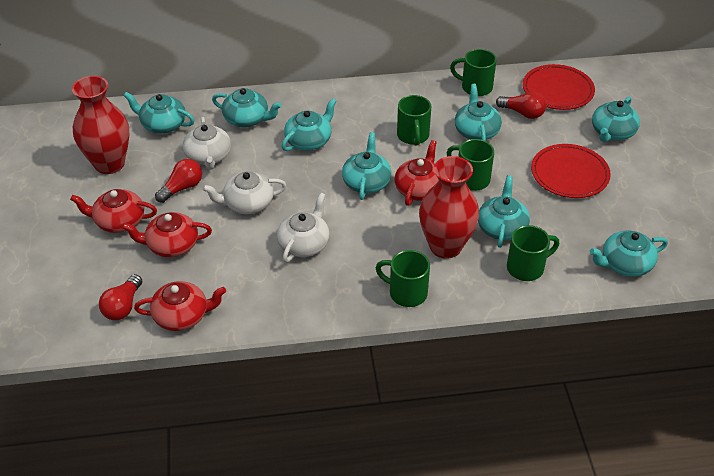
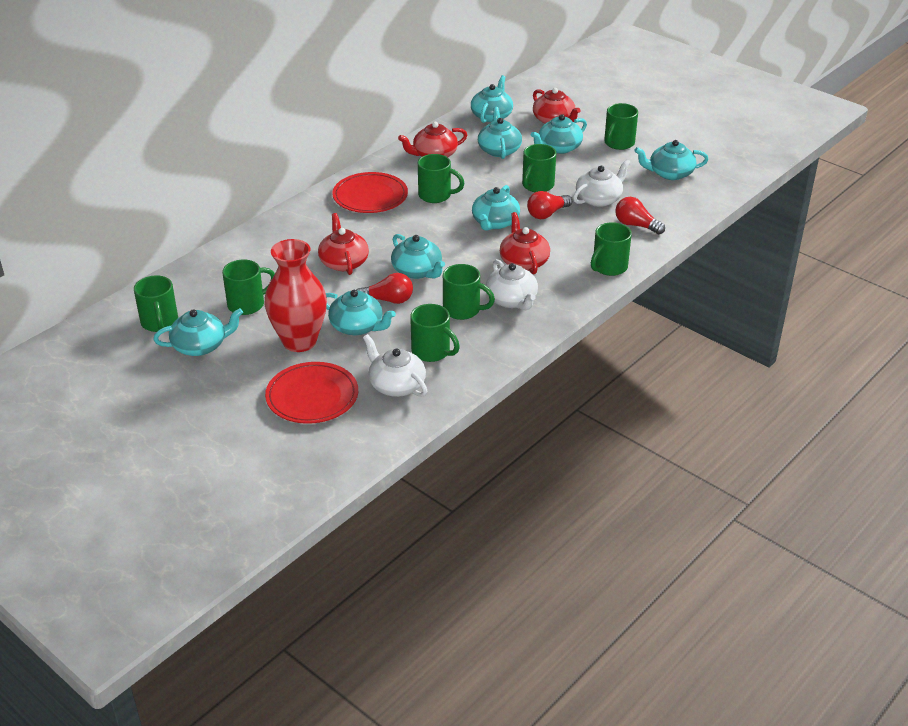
green mug: [376,250,430,307] [397,95,431,146] [447,139,494,191] [450,49,497,96] [507,225,559,281] = 5 -> [134,275,178,332] [222,260,275,315] [410,304,460,362] [418,154,465,203] [443,264,495,320] [522,144,556,192] [591,222,632,276] [604,103,638,150] = 8
red vase: [72,76,129,174] [419,156,479,259] = 2 -> [265,239,327,352] = 1

